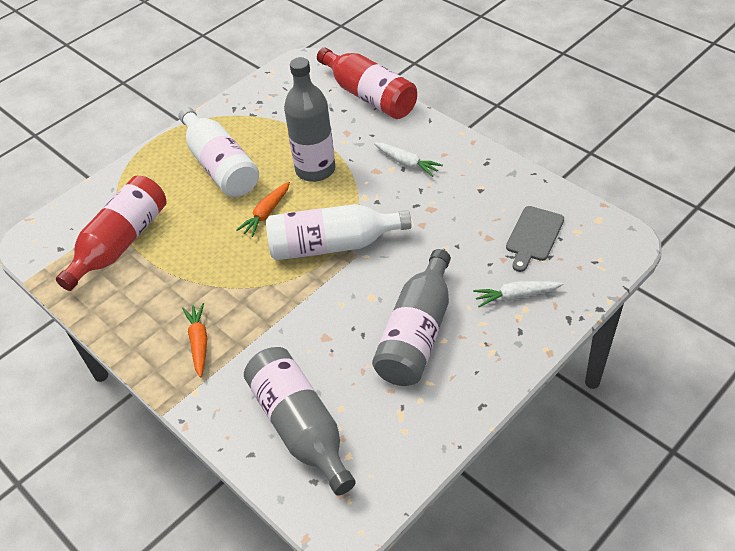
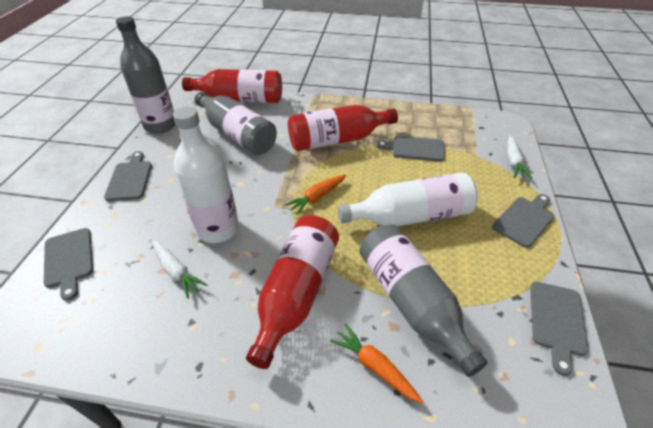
grey cutting board: [506,206,564,272] = 1 -> [44,228,93,301] [104,151,152,201] [377,136,445,161] [492,194,554,248] [530,282,588,376] = 5
red bottle: [56,175,167,291] [317,48,417,119] = 2 -> [182,69,282,103] [246,215,339,369] [288,105,398,151] = 3

